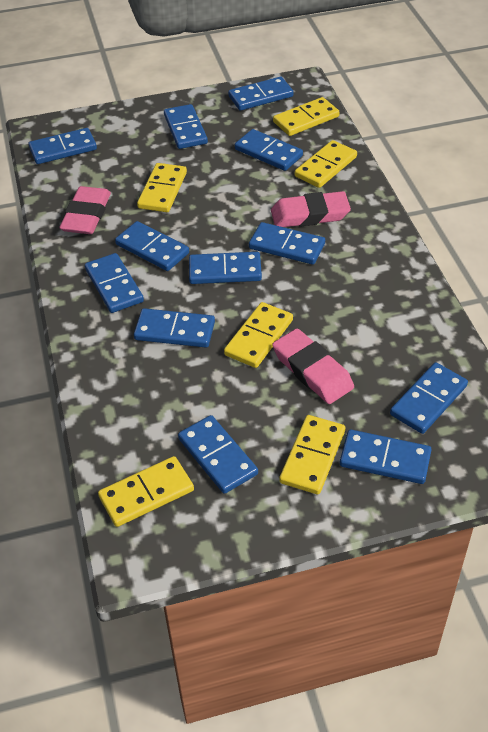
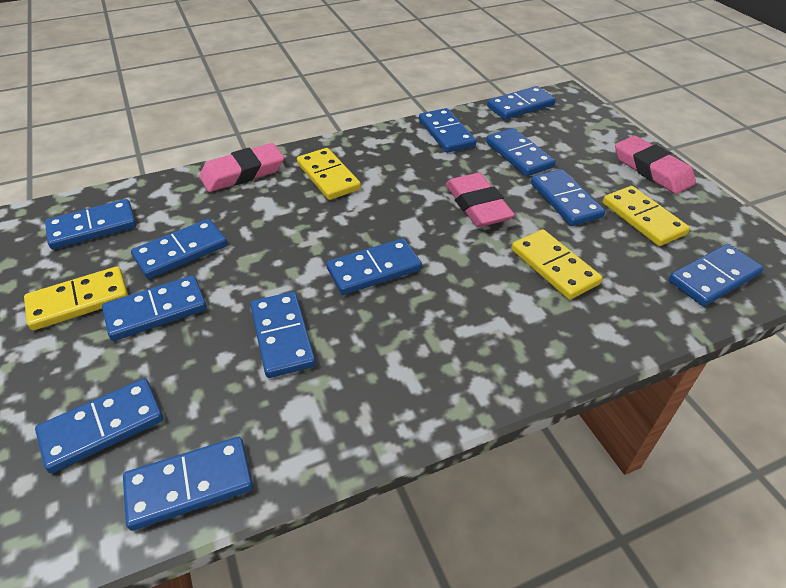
yellow domino: [98,456,194,527] [137,163,187,212] [224,302,293,368] [273,97,339,136] [279,415,345,494] [295,140,357,188] = 6 -> [24,266,128,330] [297,148,361,200] [512,229,603,300] [603,186,690,246] = 4

